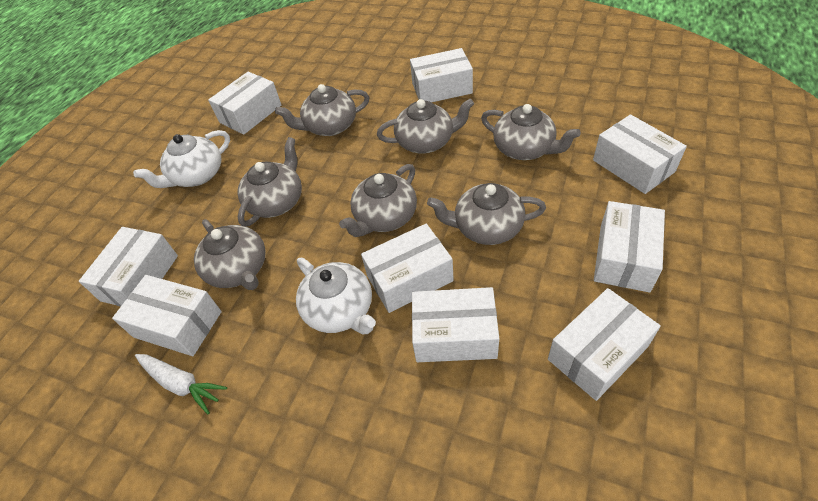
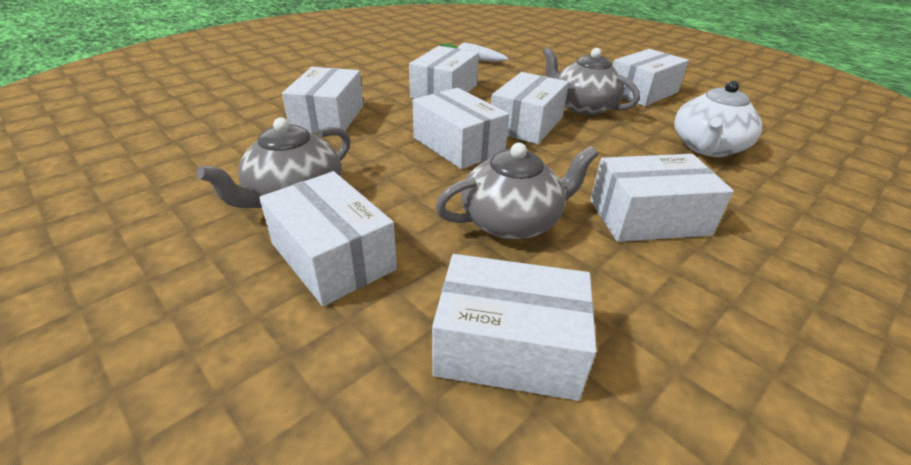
grey teapot: [194,219,266,290] [238,137,302,227] [275,84,370,136] [339,164,417,237] [377,98,474,154] [427,183,546,245] [481,104,581,160] = 7 -> [197,117,350,208] [435,143,598,239] [543,47,640,115] = 3
white box: [79,227,178,307] [112,275,222,356] [208,72,281,135] [361,224,454,313] [410,48,473,102] [412,287,499,362] [548,288,661,401] [593,114,687,194] [594,201,665,293] = 9 -> [259,171,397,306] [282,67,363,134] [409,46,479,99] [413,88,509,169] [432,254,597,401] [491,72,569,144] [590,154,734,242] [613,49,689,106] = 8
white teapot: [133,130,230,188] [296,258,376,334] = 2 -> [674,81,762,157] = 1

